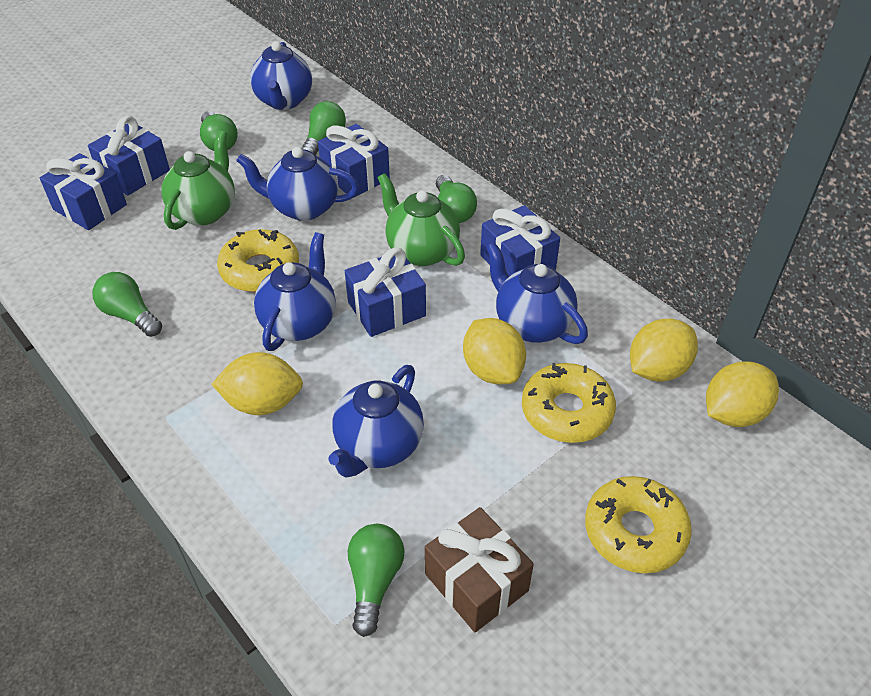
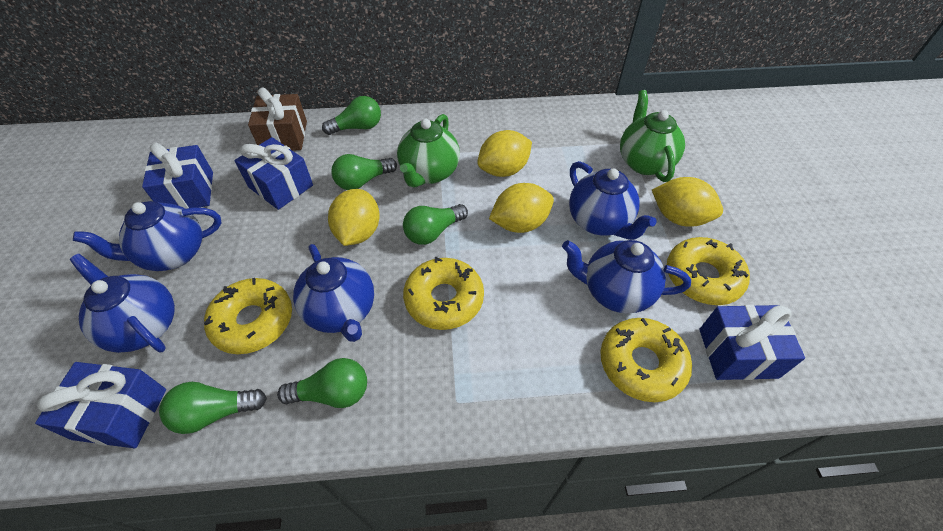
blue gift: [40,153,127,230] [88,116,170,195] [318,124,390,198] [345,247,426,337] [480,205,560,277] = 5 -> [35,362,166,448] [142,143,213,209] [234,137,313,210] [699,305,805,380] = 4
yellow donut: [217,229,299,292] [522,363,616,443] [585,476,692,573] = 3 -> [204,278,292,354] [403,257,484,330] [600,318,692,402] [667,237,750,305] = 4

